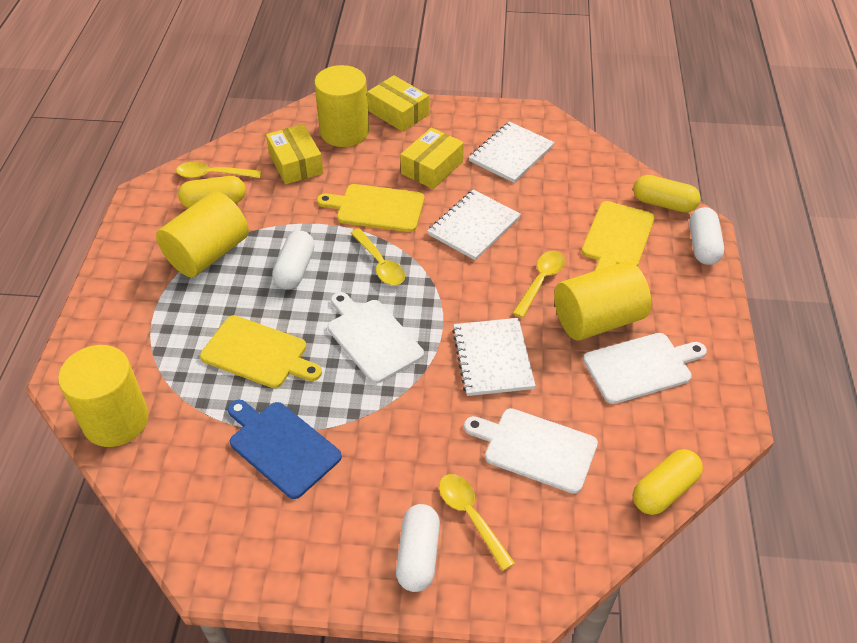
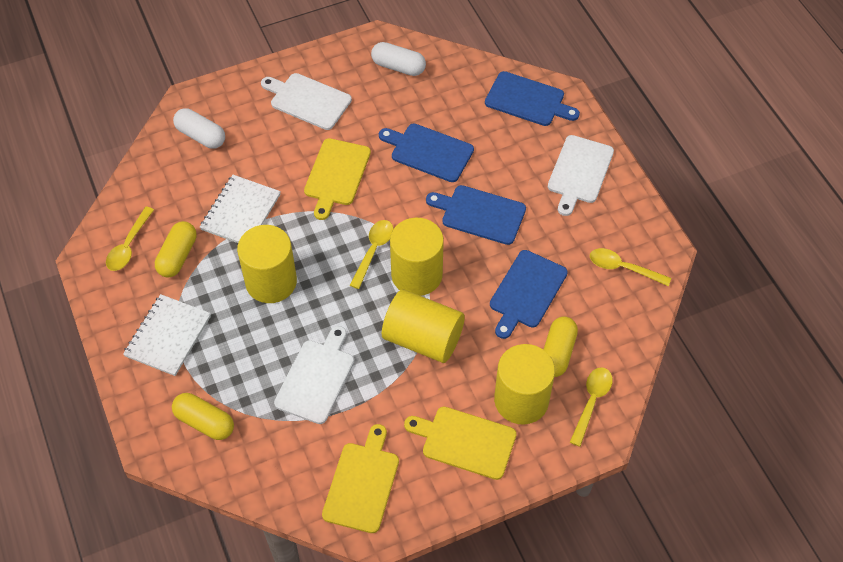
blue cutting board: [228,400,342,499] = 1 -> [379,124,474,182] [426,185,526,245] [485,71,580,126] [490,250,568,339] = 4
white capsule: [272,231,315,289] [396,504,440,592] [689,207,724,265] = 3 -> [173,108,225,149] [371,42,426,76] = 2
white notebook: [427,189,521,260] [452,318,536,396] [469,121,555,183] = 3 -> [123,294,211,376] [200,175,281,243] = 2
yellow box: [266,124,323,184] [367,75,429,132] [400,127,464,189] = 3 -> none = 0

